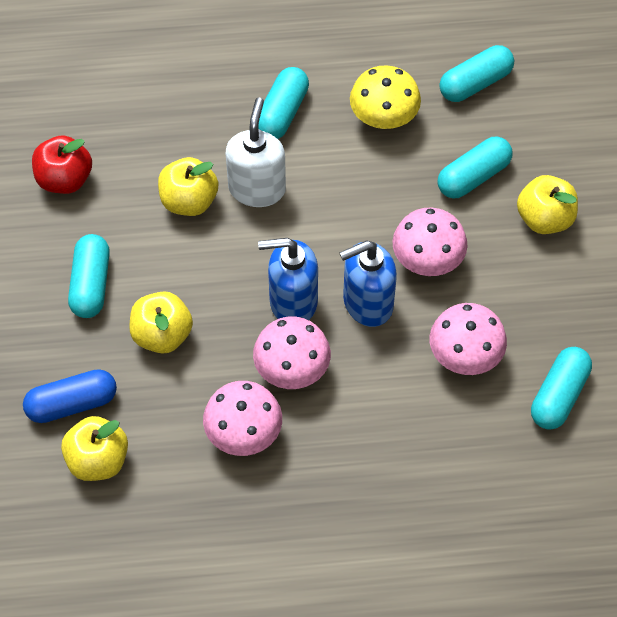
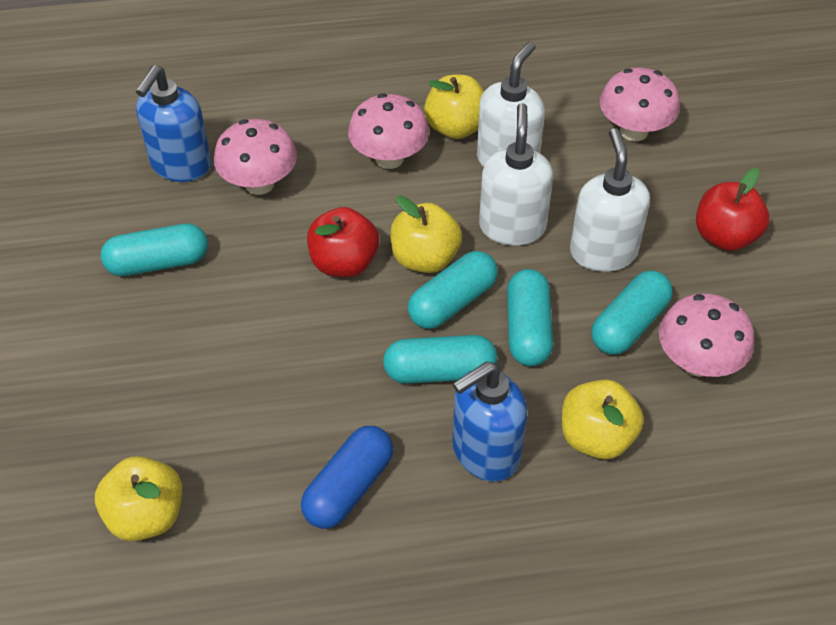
red apple: [32,135,92,194] = 1 -> [307,207,379,277] [696,168,769,251] = 2
white soap dispenser: [226,98,286,207] = 1 -> [477,42,545,167] [479,103,553,246] [570,128,650,272] = 3
yellow mushroom: [350,65,421,129] = 1 -> none = 0

